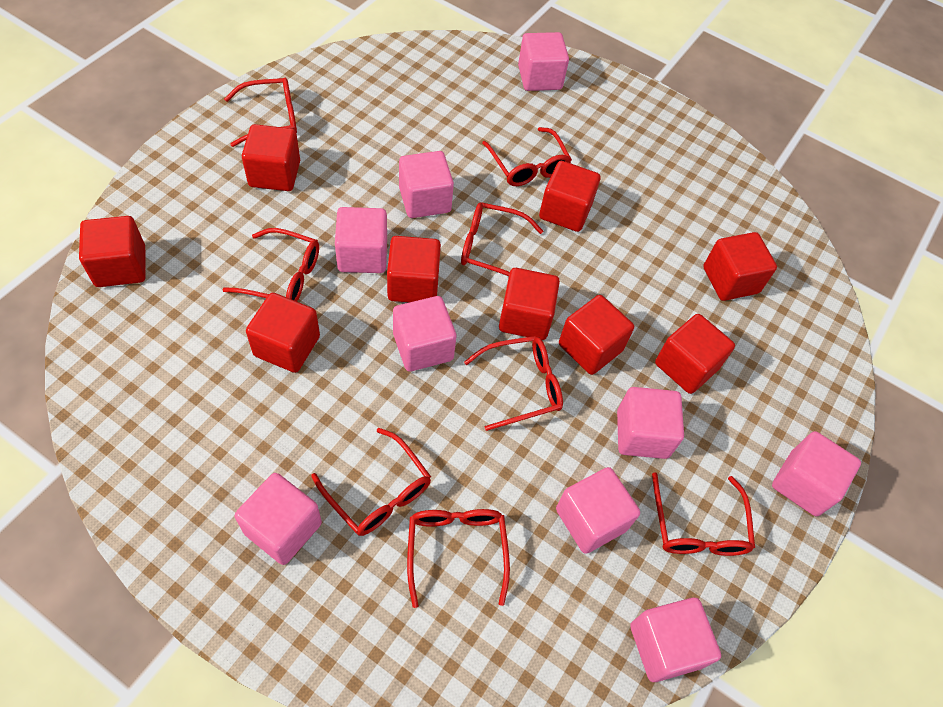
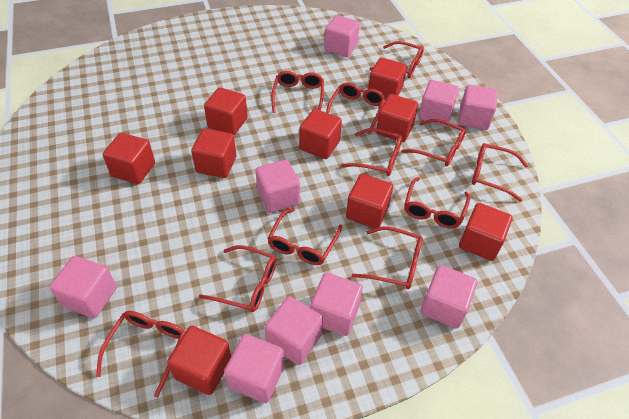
red glasses: [222,228,319,301] [224,78,297,147] [311,428,431,536] [407,509,510,608] [461,202,543,276] [464,336,563,431] [482,127,572,186] [652,472,755,556] = 8 -> [96,311,185,397] [199,245,277,312] [267,208,342,265] [271,71,324,113] [326,82,386,134] [341,128,402,176] [352,226,423,289] [369,41,424,78] [401,119,466,166] [404,177,470,229] [472,143,528,202] = 11

